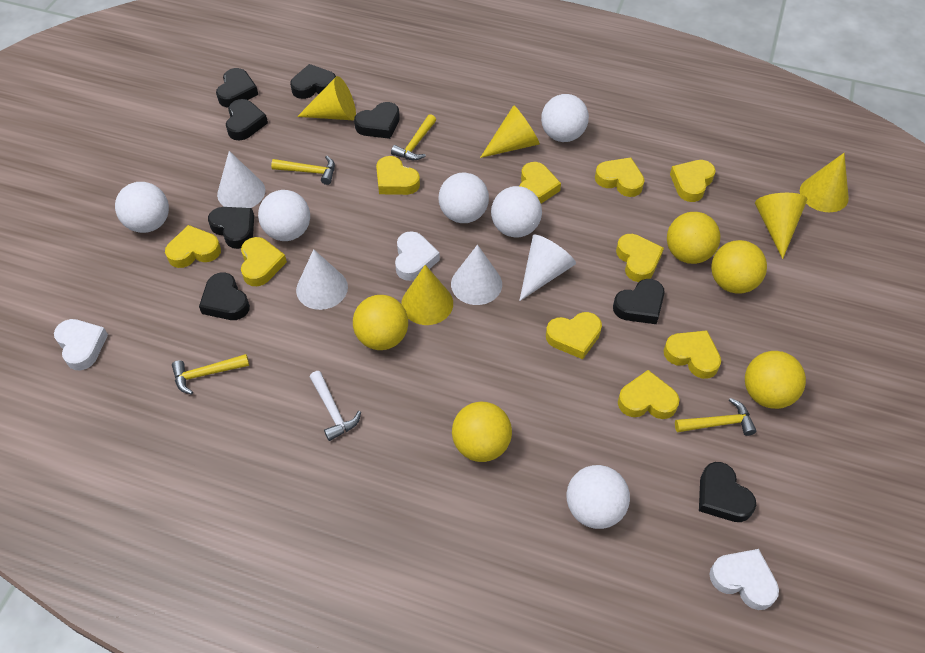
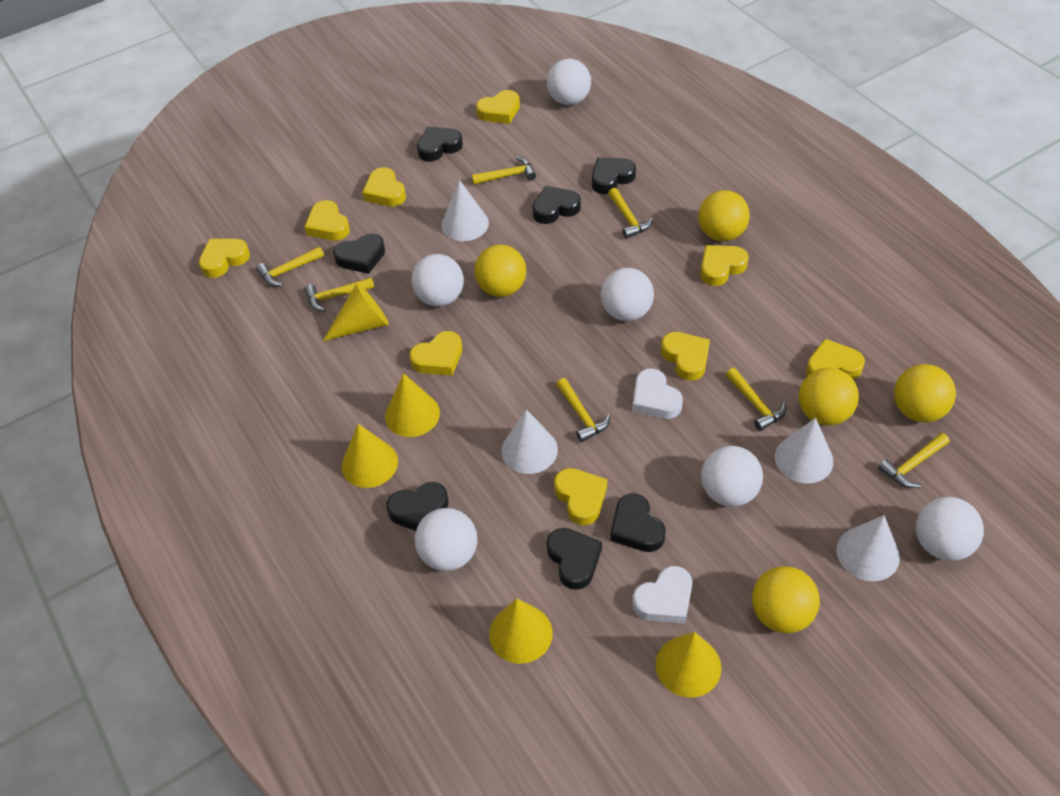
black heart: [199,272,250,320] [208,207,254,249] [216,68,258,107] [226,99,268,141] [290,64,336,99] [354,102,400,139] [613,279,665,324] [699,462,756,522] = 8 -> [333,234,385,274] [387,482,449,531] [417,126,463,162] [533,186,581,224] [547,528,602,590] [592,157,636,194] [610,493,666,552] = 7
white hammer: [310,371,361,441] = 1 -> none = 0
white heart: [54,319,108,370] [395,231,440,281] [709,549,779,610] = 3 -> [632,369,683,419] [632,566,692,624] = 2
yellow hammer: [172,354,249,395] [271,156,335,185] [391,114,436,160] [675,398,756,436] = 4 -> [256,247,324,287] [304,277,375,312] [472,157,536,185] [556,378,611,442] [608,188,653,238] [726,368,786,431] [878,433,950,488] = 7
yellow heart: [165,225,221,268] [241,237,287,286] [376,156,420,195] [519,162,561,203] [546,312,602,359] [595,157,645,197] [616,234,664,282] [618,370,679,419] [664,330,721,379] [670,160,716,202] = 10 -> [199,239,250,278] [304,200,350,240] [362,167,406,207] [409,331,462,376] [476,90,520,124] [554,468,607,525] [661,332,710,381] [700,245,749,286] [806,339,865,379] = 9

